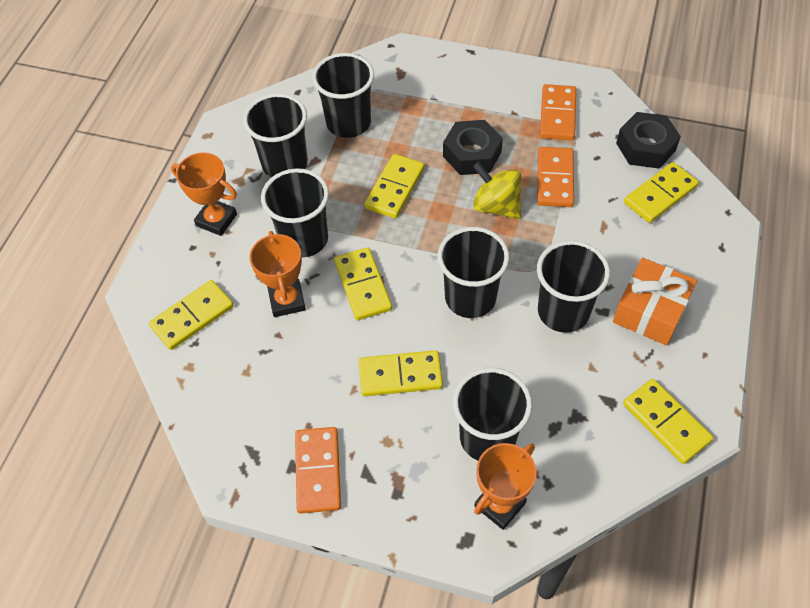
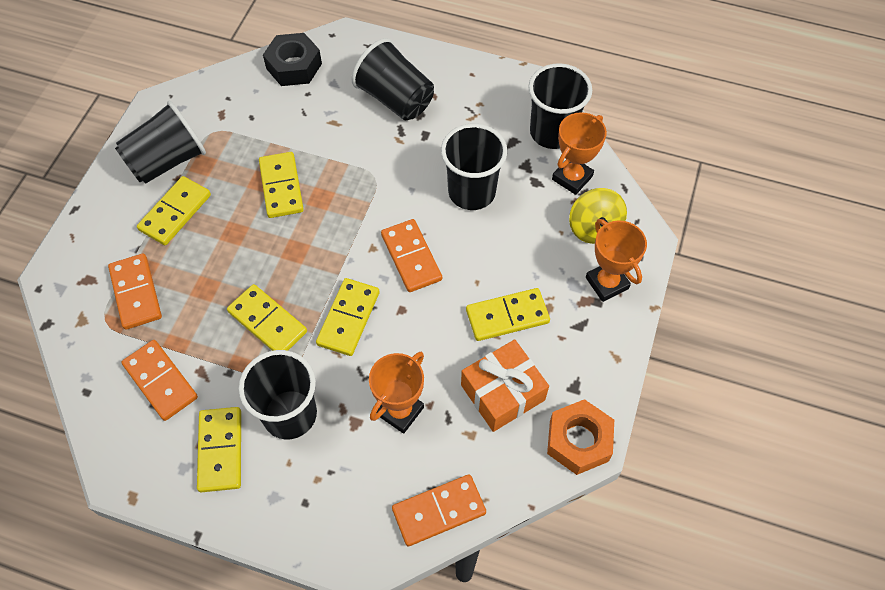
black cup: [243,93,308,177] [261,168,329,258] [312,53,374,138] [438,227,509,318] [453,368,532,460] [537,240,610,333] = 6 -> [115,101,206,184] [238,350,317,439] [352,38,434,120] [441,124,507,210] [528,63,592,149] = 5
black nut: [443,120,503,175] [616,112,681,169] = 2 -> [263,33,322,86] = 1
orange domino: [295,427,341,514] [537,147,574,207] [540,84,576,140] = 3 -> [108,254,162,330] [121,340,198,421] [381,219,442,292] [392,474,486,546] = 4
orange nut: none = 0 -> [547,399,614,475] = 1

